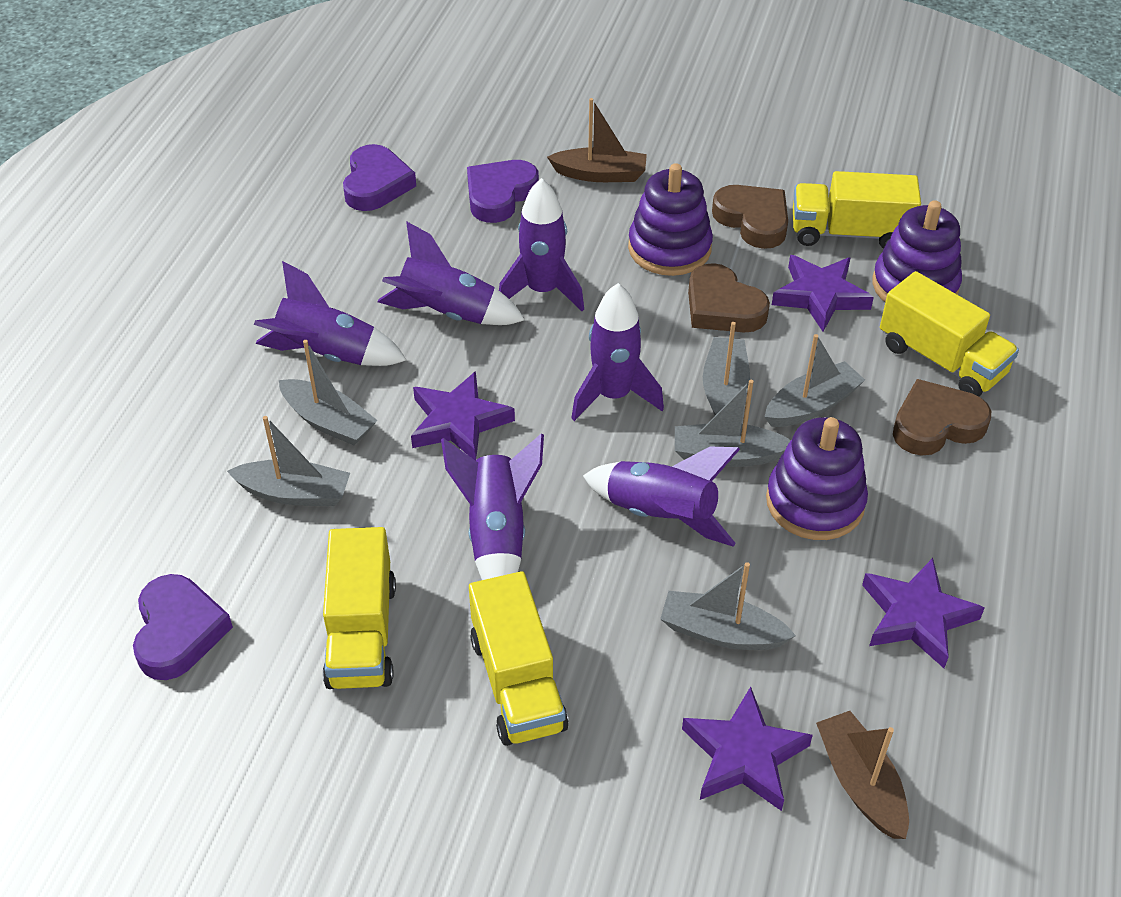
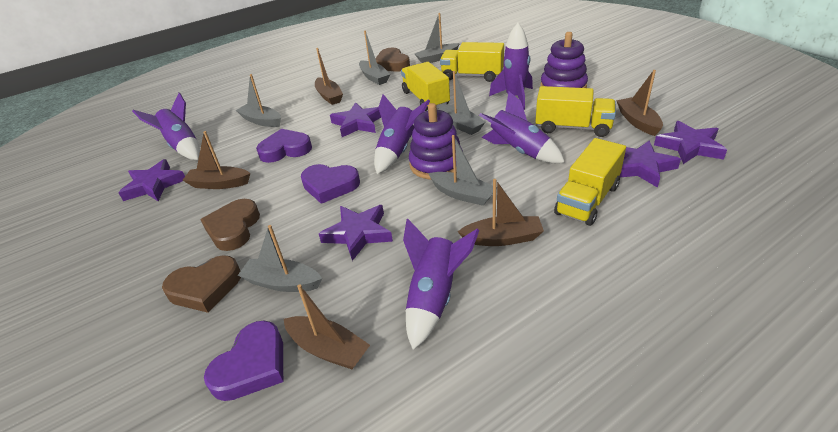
brown boat: [547,98,647,182] [816,711,909,839] = 2 -> [183,131,250,189] [284,284,370,369] [315,48,343,105] [458,179,544,246] [616,70,663,136] = 5
purple rocket: [254,261,406,366] [377,222,525,325] [441,433,544,580] [499,178,584,311] [571,283,664,421] [583,447,740,547] = 6 -> [132,93,200,160] [374,94,430,174] [403,218,479,350] [479,92,565,163] [489,23,533,110] = 5
purple stacking toy: [628,163,713,276] [766,417,868,540] [872,200,962,302] = 3 -> [409,103,463,180] [540,32,588,88] = 2
purple star: [411,371,515,461] [682,687,813,811] [772,255,874,332] [862,558,985,668] = 4 -> [119,159,185,201] [319,205,393,261] [330,102,381,137] [619,140,681,188] [654,121,727,164] = 5

